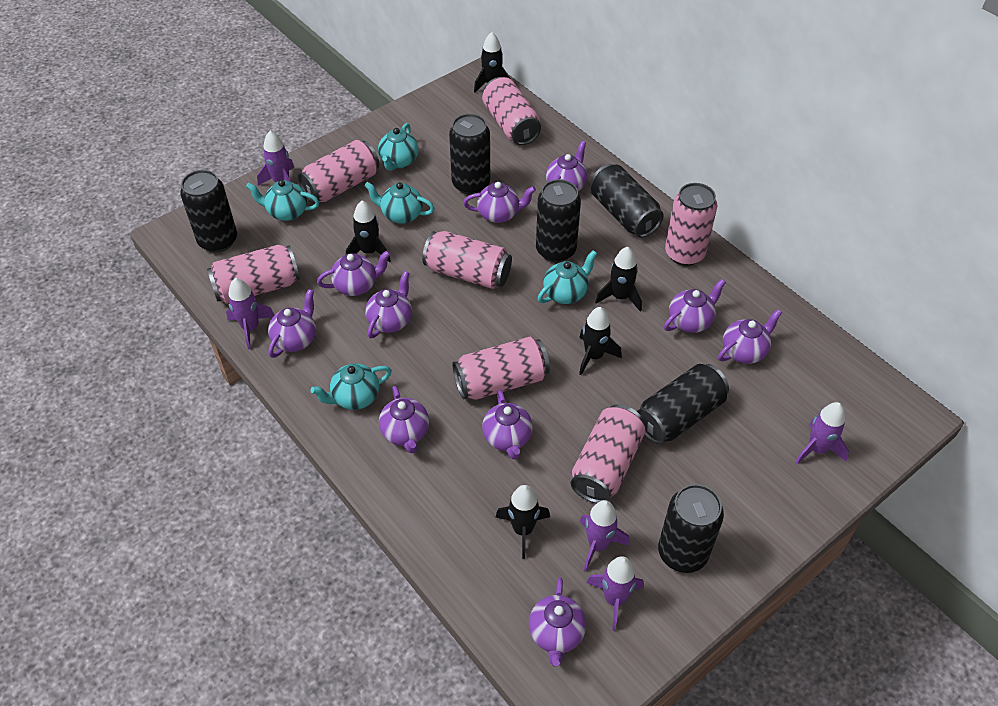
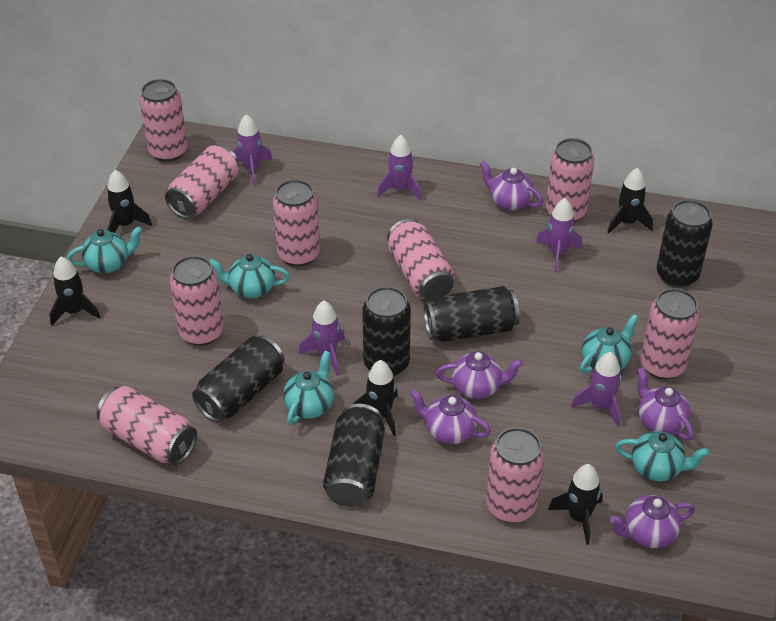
black can: [180,170,237,253] [449,114,490,195] [536,179,581,262] [590,164,664,238] [637,364,729,444] [658,484,724,573] = 6 -> [192,336,284,422] [323,404,385,507] [362,287,411,377] [424,286,520,342] [657,200,713,288] = 5
pink can: [207,245,300,304] [298,140,379,204] [422,231,512,289] [452,337,550,400] [482,77,541,145] [571,404,646,503] [665,183,717,266] = 7 -> [97,386,197,465] [140,79,188,162] [165,145,239,219] [170,256,224,346] [273,179,320,266] [387,219,455,301] [486,427,544,523] [546,138,594,222] [640,288,700,379] = 9
purple teapot: [268,289,316,358] [317,251,391,296] [365,271,412,338] [379,386,429,453] [463,182,536,223] [482,390,533,459] [529,578,586,667] [546,141,587,191] [664,279,726,333] [718,309,782,364] = 10 -> [410,389,491,444] [436,351,523,399] [480,161,543,211] [610,495,695,548] [637,367,694,440] = 5

